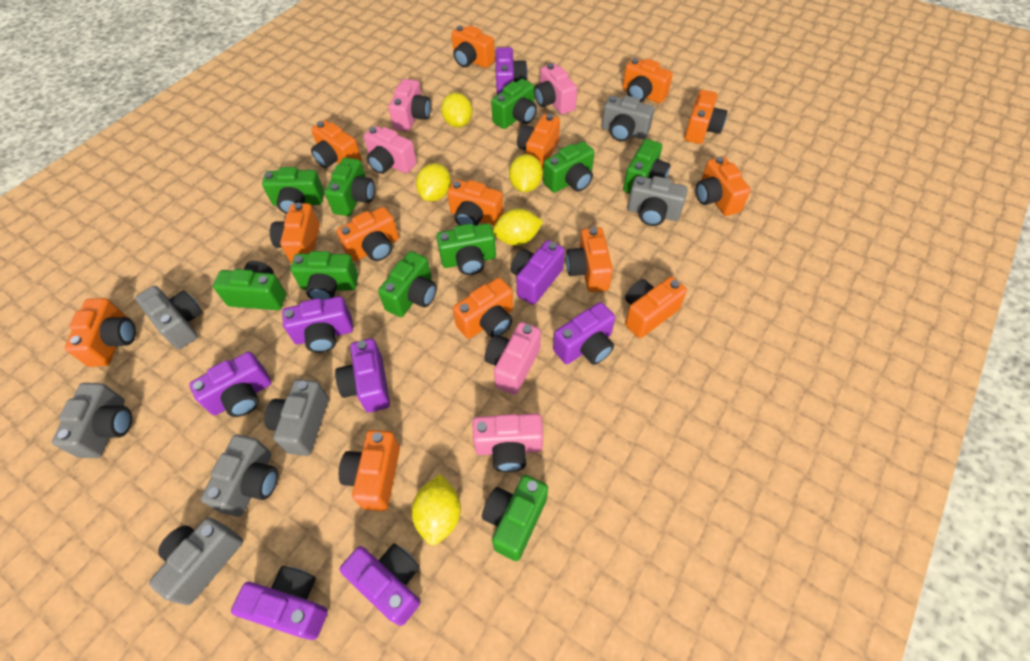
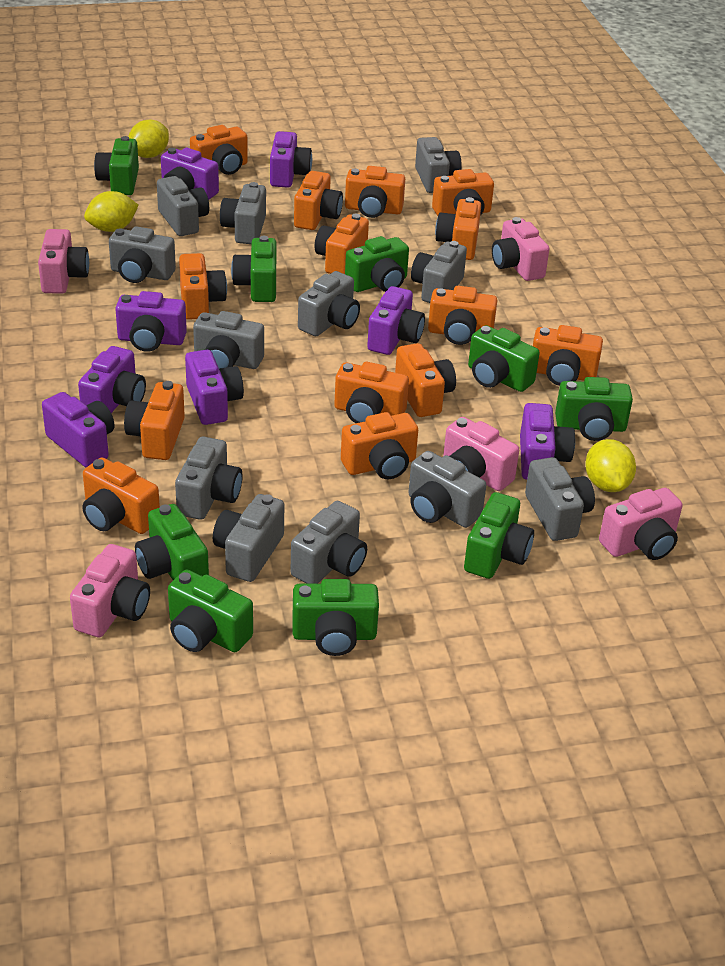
green camera: [213,261,286,310] [262,167,324,214] [291,251,358,300] [325,158,375,216] [378,251,437,317] [436,223,496,275] [482,475,548,561] [491,79,537,129] [543,141,594,193] [623,139,671,194] = 10 -> [94,136,139,195] [135,504,209,580] [168,570,253,652] [231,236,277,302] [292,579,379,656] [345,236,409,292] [464,492,534,579] [468,325,539,392] [555,377,633,441] = 9
grey camera: [52,383,132,458] [135,286,203,349] [149,518,243,605] [201,434,278,517] [264,379,329,456] [602,95,654,142] [628,176,688,226] = 7 -> [109,226,176,283] [157,176,209,236] [175,436,243,520] [193,311,264,369] [213,494,284,582] [220,182,266,244] [291,501,367,584] [298,271,360,336] [408,451,486,528] [411,241,467,303] [415,137,462,193] [525,457,595,541] = 12
yellow lemon: [412,474,461,545] [416,163,451,201] [441,92,472,128] [493,208,543,246] [509,154,543,192] = 5 -> [84,191,138,232] [129,120,169,158] [585,439,636,492] = 3

